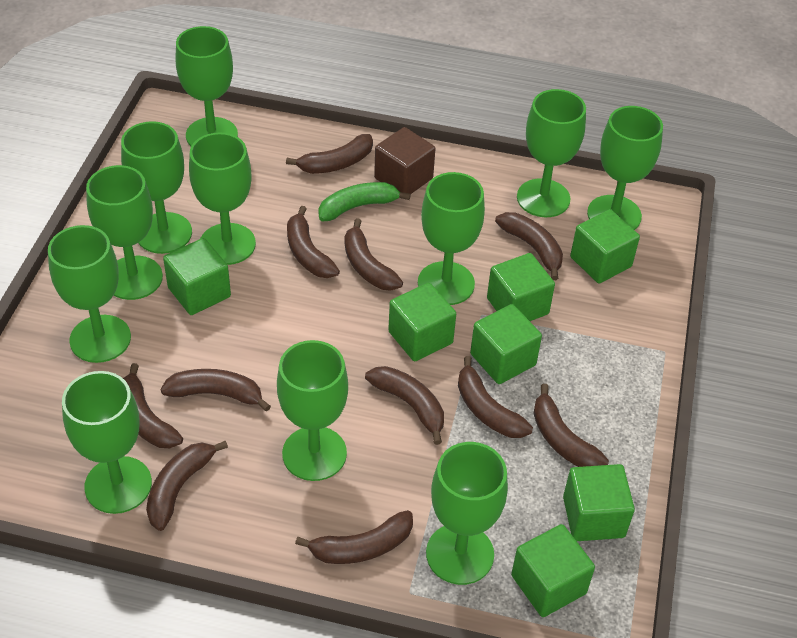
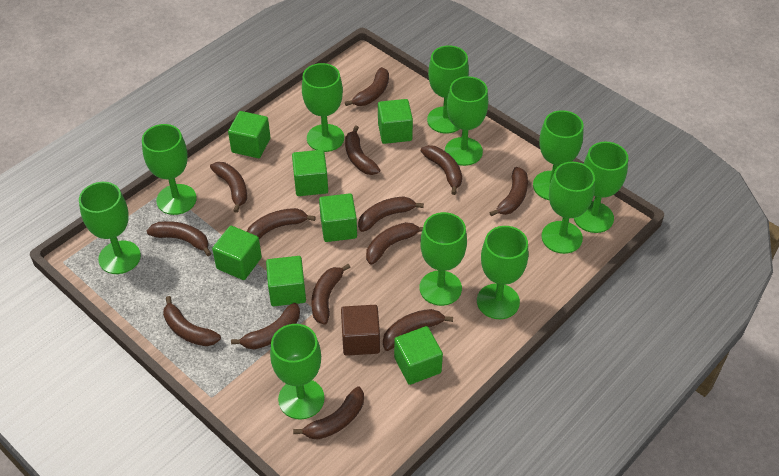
brown banana: [123,363,183,448] [146,440,228,531] [160,369,271,412] [286,134,373,174] [287,206,340,278] [295,510,413,564] [345,218,403,291] [365,366,444,445] [458,356,533,438] [495,212,563,280] [533,384,609,467] = 11 -> [147,221,211,256] [163,296,221,346] [210,162,247,213] [231,303,300,349] [247,208,316,239] [293,387,364,440] [311,264,350,325] [345,67,389,106] [345,125,380,175] [358,196,424,232] [366,222,423,265] [383,309,453,351] [421,145,462,195] [489,167,528,217] = 14
green banana: [318,182,411,221] = 1 -> none = 0

